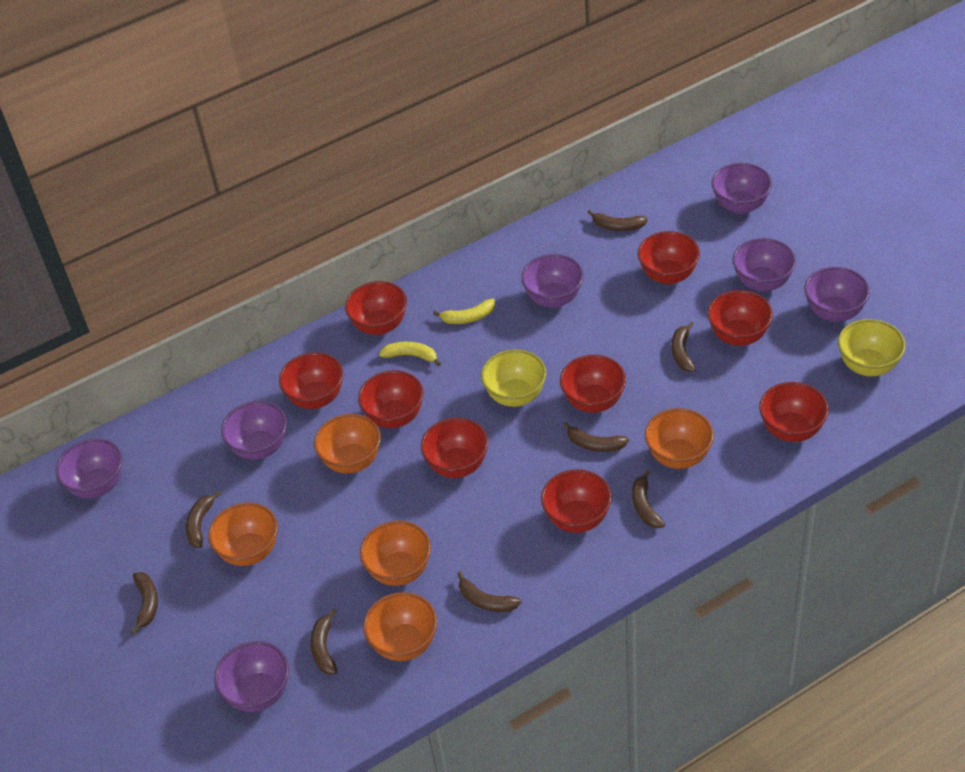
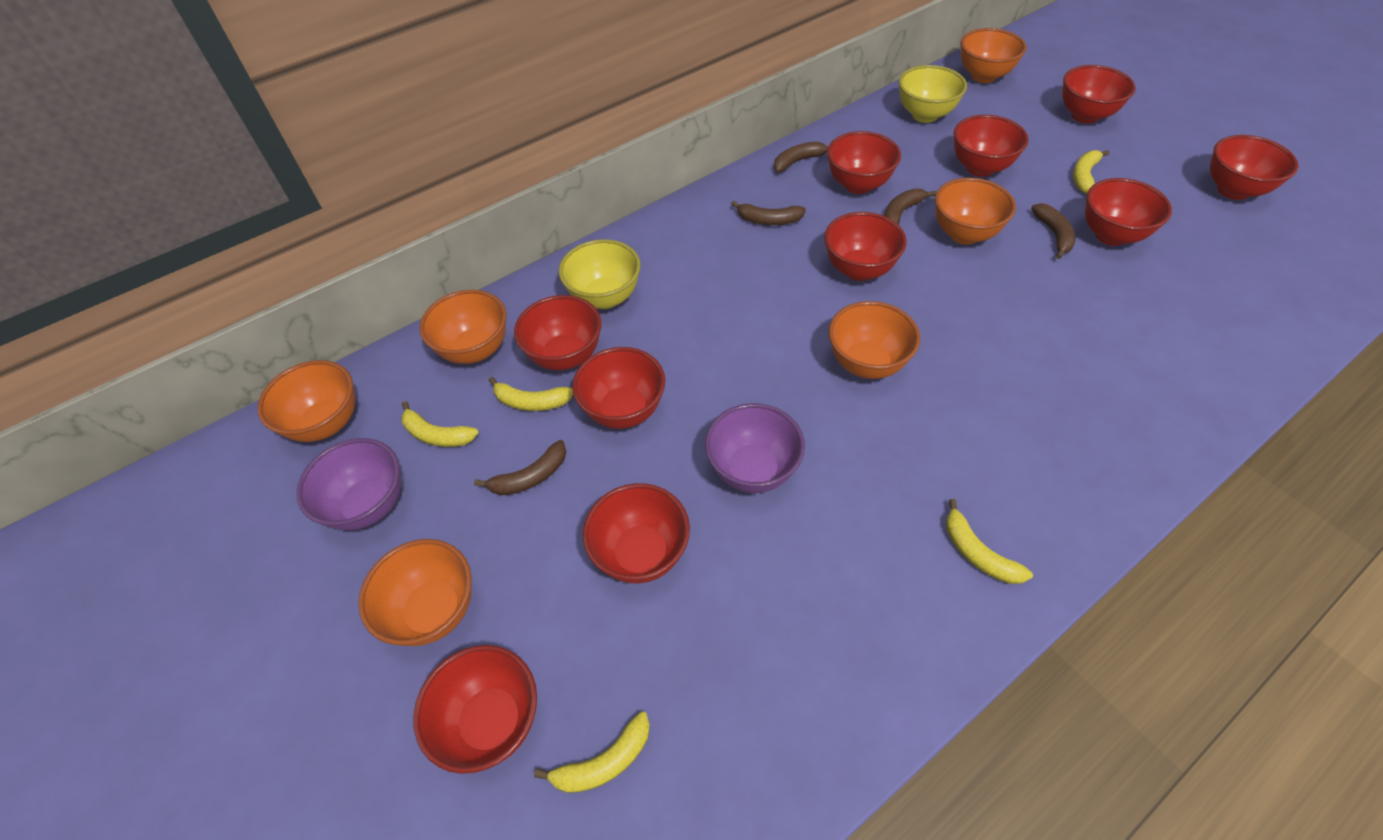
brown banana: [131,572,158,635] [186,490,222,548] [310,609,337,674] [457,571,521,612] [563,422,629,452] [588,210,648,231] [632,470,665,528] [672,321,696,372] = 8 -> [474,440,566,495] [731,201,806,225] [774,142,828,173] [884,188,936,225] [1031,203,1075,259] = 5
orange bowl: [208,502,278,566] [314,414,381,473] [360,521,431,586] [363,592,437,661] [645,408,714,469] = 5 -> [257,360,355,442] [358,539,472,646] [420,290,506,364] [829,301,920,379] [935,178,1016,245] [961,28,1026,83] = 6
purple bowl: [56,438,122,498] [214,641,289,712] [221,401,287,460] [521,254,584,308] [712,163,772,214] [732,238,796,292] [804,267,870,322] = 7 -> [296,438,401,530] [705,403,805,493] = 2
red bowl: [279,352,343,409] [345,281,407,335] [358,370,424,428] [421,418,488,478] [541,469,612,533] [560,355,626,413] [638,231,700,284] [707,290,773,346] [759,382,829,442] = 9 -> [413,645,537,774] [514,295,601,370] [572,347,665,429] [583,483,690,584] [824,212,907,281] [827,131,901,194] [954,115,1029,177] [1062,65,1136,123] [1085,178,1172,246] [1210,135,1298,200] = 10
yellow banana: [379,342,441,366] [433,299,495,324] = 2 -> [401,401,479,447] [488,377,573,411] [534,711,650,793] [946,499,1033,584] [1073,150,1110,194] = 5

